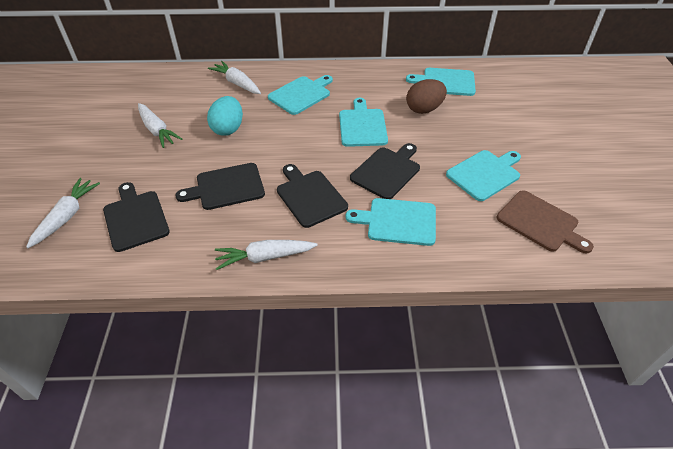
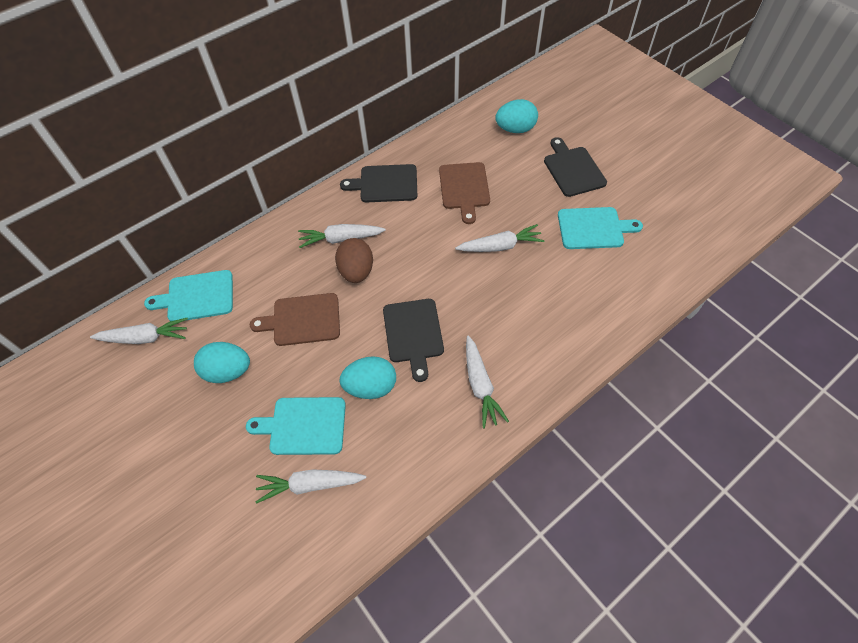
black cutting board: [103,182,170,252] [175,163,265,210] [277,164,348,228] [350,143,420,199] = 4 -> [340,164,417,202] [383,299,444,382] [544,137,607,197] = 3
brown cutting board: [496,190,594,254] = 1 -> [250,293,340,346] [439,162,490,224] = 2
turquoise cutting board: [268,75,333,115] [339,98,388,147] [346,198,436,246] [406,68,476,96] [446,150,521,201] = 5 -> [144,270,233,321] [246,397,346,455] [558,207,643,249] = 3
turquoise egg: [207,96,243,136] = 1 -> [194,342,250,383] [339,356,396,399] [495,99,538,133] = 3
white carrot: [26,178,100,248] [138,103,182,148] [208,61,261,94] [215,240,318,270] = 4 -> [90,318,188,344] [256,469,366,504] [298,224,386,248] [455,224,544,252] [466,335,509,429] = 5

